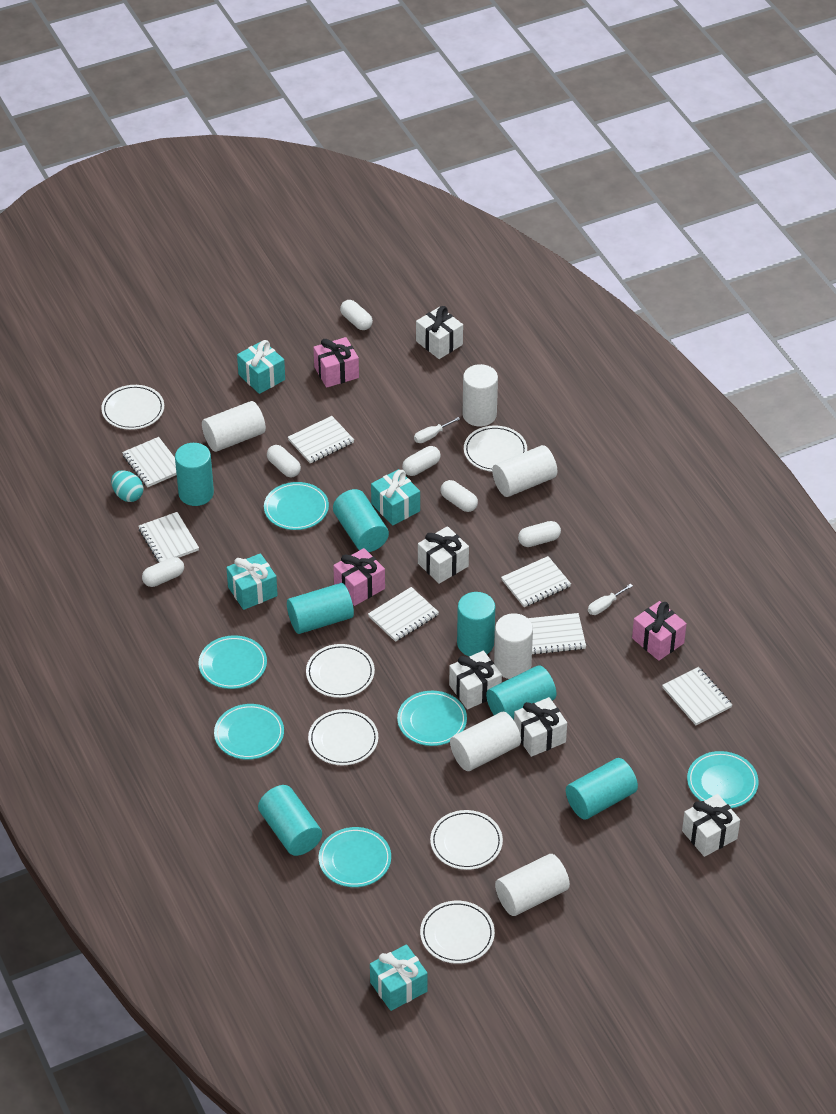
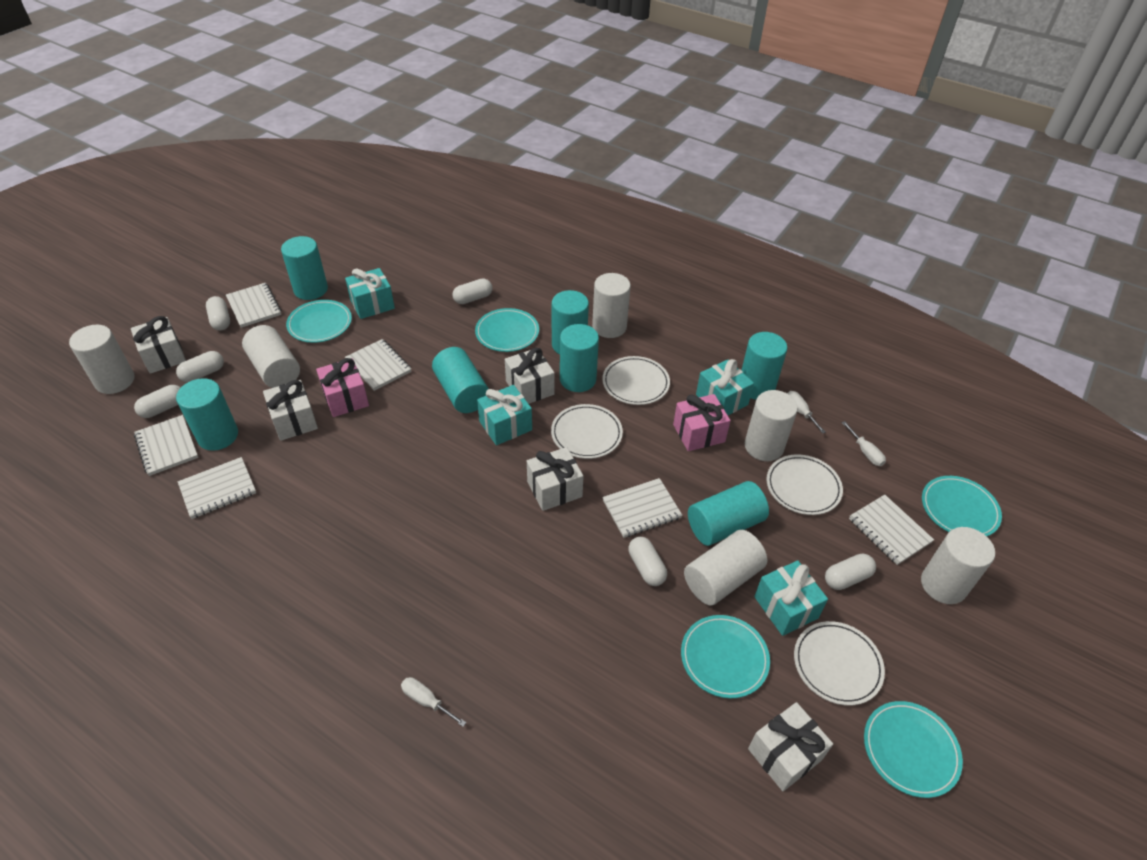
pink gift: [313,337,359,388] [333,548,385,606] [632,601,687,661] = 3 -> [316,358,369,417] [673,394,731,451] = 2
turquoise egg: [111,470,143,502] = 1 -> none = 0
turquoise plate: [198,636,267,689] [214,704,284,760] [264,482,329,530] [319,827,391,887] [397,691,467,746] [687,751,758,808] = 6 -> [286,300,352,343] [475,308,539,352] [681,615,770,698] [864,701,963,798] [922,476,1002,536] = 5
white notebook: [122,437,177,487] [139,512,199,563] [288,416,354,464] [368,587,439,642] [501,556,571,607] [528,613,586,655] [662,667,732,725] = 7 -> [134,415,198,476] [178,457,256,519] [226,283,281,328] [345,339,411,391] [602,478,682,538] [849,495,934,565] = 6
white plate: [101,385,164,430] [306,644,375,698] [308,709,378,765] [420,901,495,964] [430,810,503,870] [464,425,527,472] = 6 -> [551,404,623,459] [602,356,670,405] [767,454,843,515] [794,621,885,705] = 4
white screwdriver: [414,417,460,443] [588,584,633,615] = 2 -> [401,677,467,727] [787,391,826,434] [842,421,886,466] = 3

